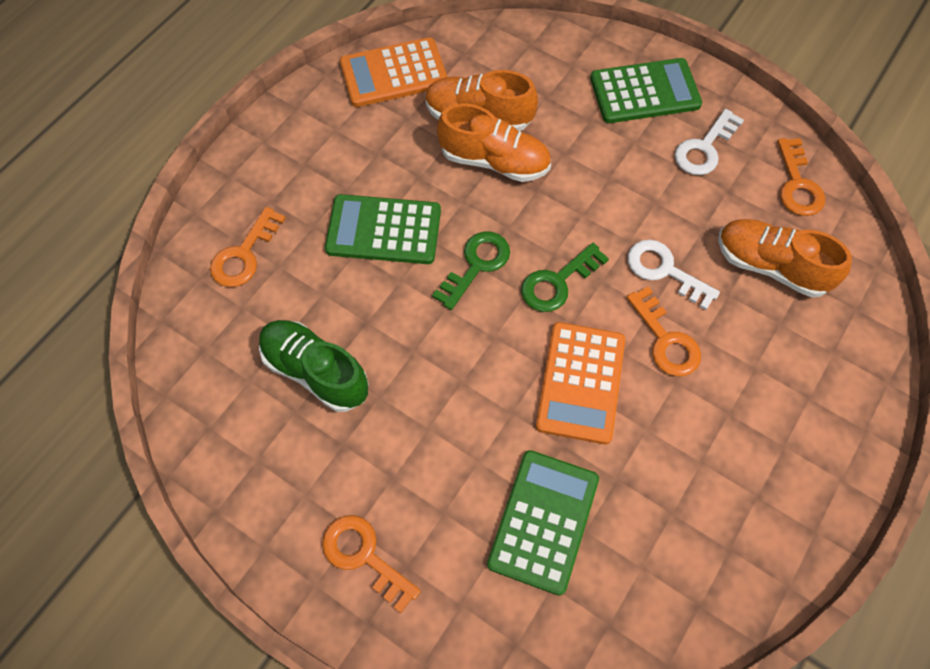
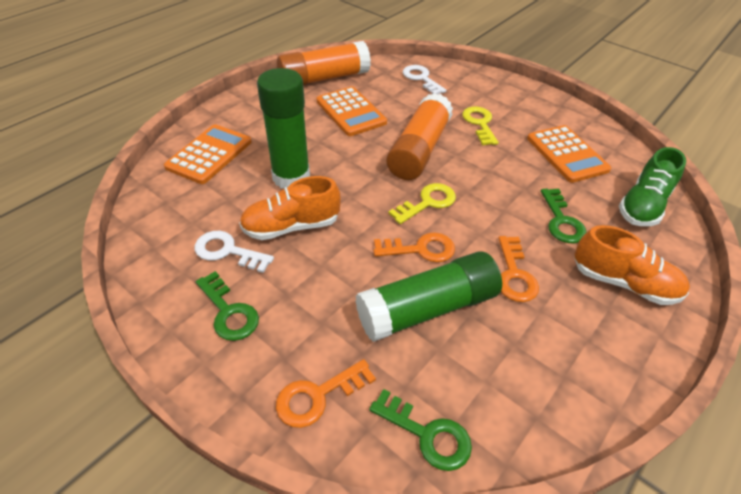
green calculator: [325,194,441,264] [487,450,599,596] [590,58,702,123] = 3 -> none = 0
green glue stick: none = 0 -> [257,68,310,188] [355,251,502,342] = 2
green key: [432,231,510,310] [521,243,609,312] = 2 -> [196,271,259,341] [369,389,472,471] [541,189,586,243] = 3
orange calculator: [340,37,447,107] [536,322,625,444] = 2 -> [164,124,252,184] [317,87,387,136] [527,125,611,183] = 3
orange glue stick: none = 0 -> [277,41,371,85] [386,93,453,180] = 2
orange key: [210,207,286,287] [322,515,421,613] [627,287,701,376] [777,138,825,216] = 4 -> [276,359,376,428] [374,232,455,262] [498,236,539,302] = 3
orange shoe: [425,70,538,131] [437,103,551,182] [718,219,852,298] = 3 -> [239,176,341,240] [574,225,690,305] = 2
yellow key: none = 0 -> [388,183,456,224] [462,107,498,145] = 2

